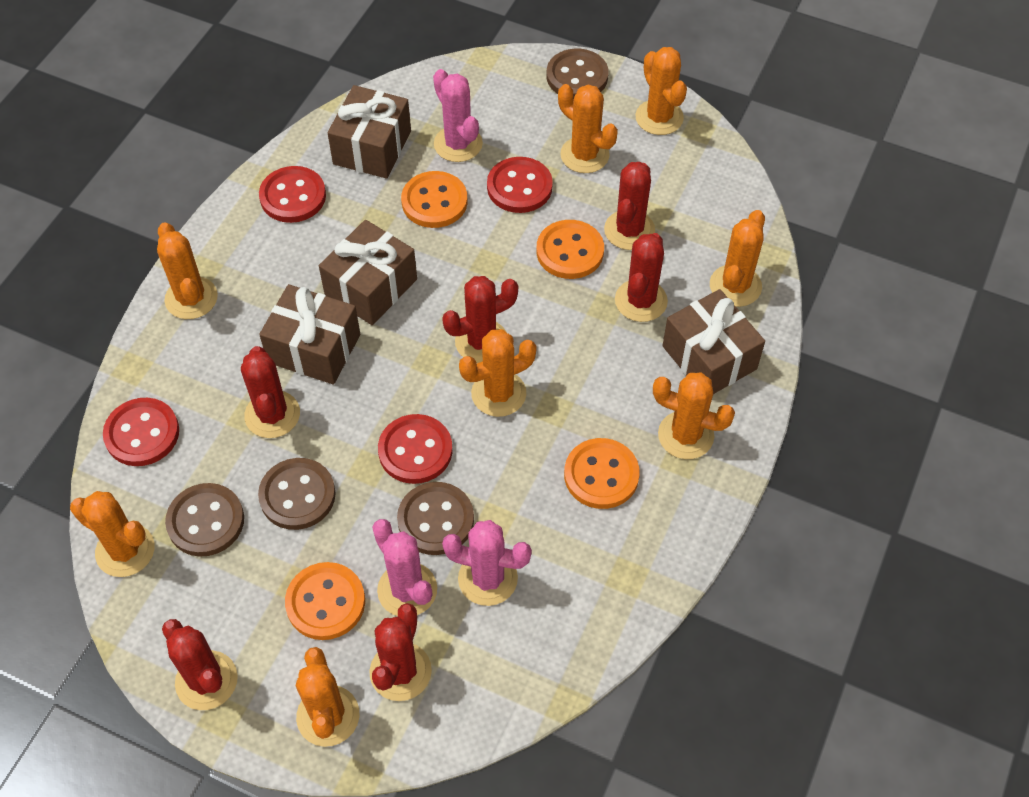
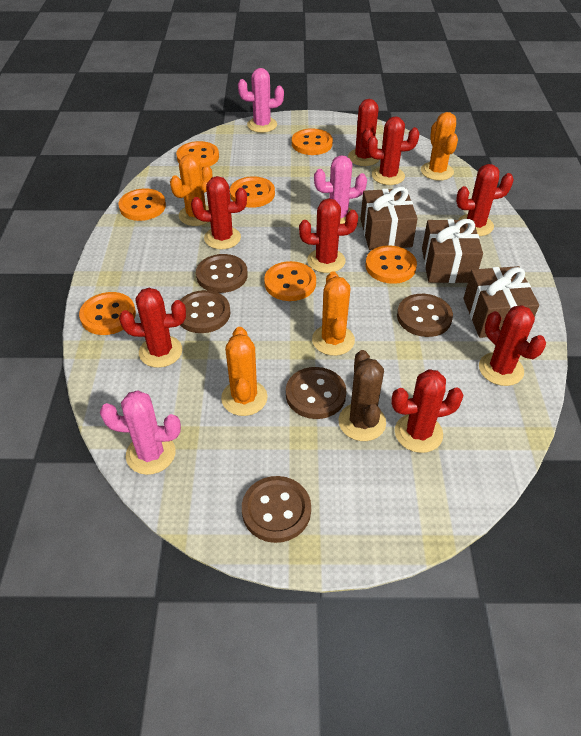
brown button: [165,483,244,557] [258,458,336,530] [397,482,474,555] [547,49,609,99] = 4 -> [180,290,230,333] [196,254,248,293] [242,476,311,543] [286,367,346,419] [397,294,453,337] = 5
brown cactus: none = 0 -> [339,350,386,441] = 1
brown gift: [259,284,360,385] [319,220,417,325] [328,85,411,179] [662,289,765,394] = 4 -> [360,187,418,250] [422,219,483,283] [464,266,539,338] = 3
orange button: [285,562,365,640] [401,171,468,228] [536,220,604,279] [564,438,640,509] = 4 -> [79,292,136,335] [119,188,166,221] [176,141,219,168] [230,176,275,208] [264,261,316,301] [292,128,333,155] [366,245,417,284] = 7
orange cactus: [70,491,155,577] [157,222,218,319] [296,647,359,747] [459,329,537,417] [558,84,618,173] [635,47,687,135] [653,372,735,459] [710,210,765,307] = 8 -> [170,154,213,226] [221,327,268,416] [312,271,355,356] [421,112,458,181] = 4
red button: [103,398,179,466] [259,166,326,223] [378,414,453,484] [487,157,553,213] = 4 -> none = 0
red cactus: [162,619,238,710] [241,346,300,438] [369,603,432,701] [442,276,518,363] [604,162,655,250] [615,233,668,322] = 6 -> [119,288,186,368] [191,176,247,250] [299,198,358,273] [348,99,379,166] [367,116,419,185] [391,369,464,453] [456,164,514,236] [479,305,546,386] = 8

